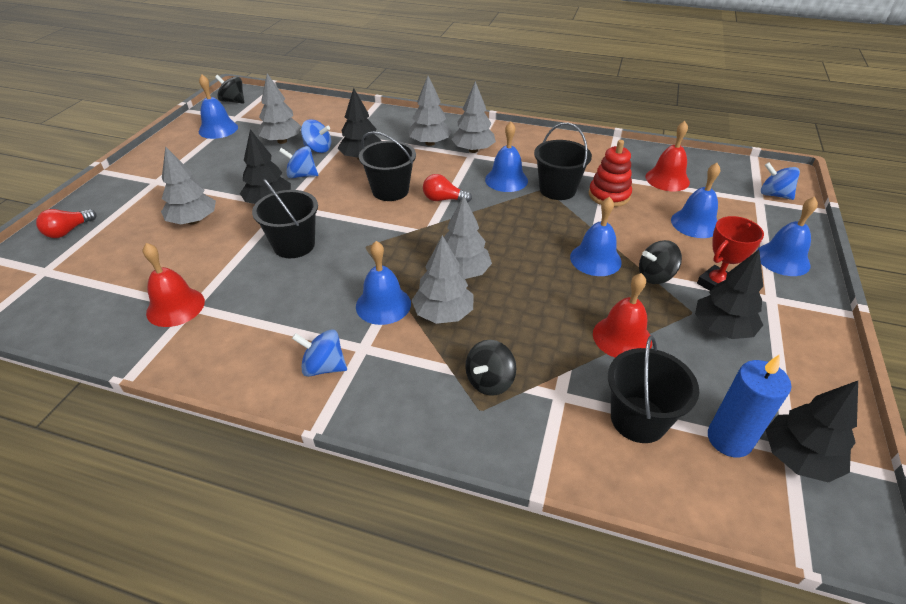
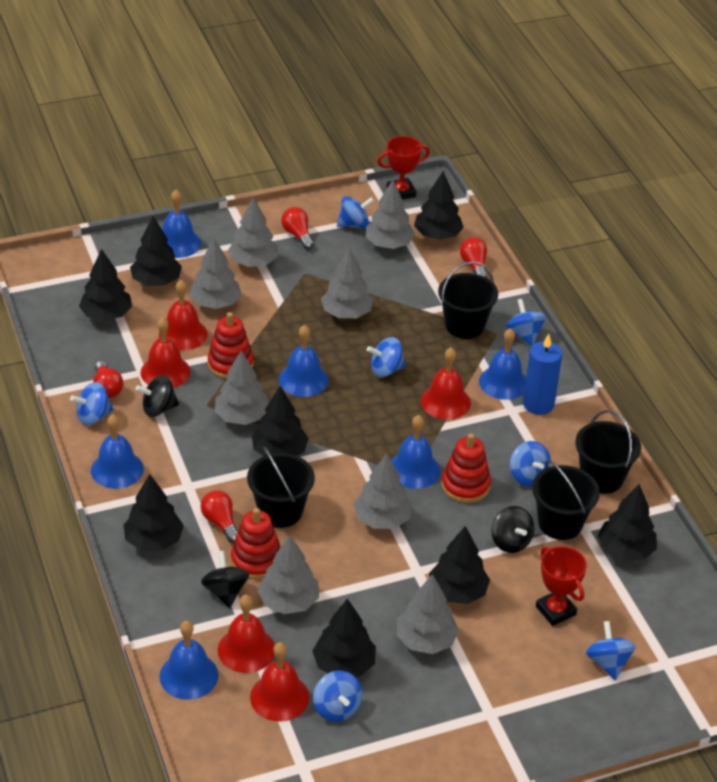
black tree: [240,129,291,204] [338,88,381,160] [695,250,763,339] [766,381,858,483] = 4 -> [79,249,132,321] [123,474,184,551] [130,216,182,286] [252,386,309,456] [312,598,376,677] [414,171,464,240] [429,526,490,604] [597,484,657,560] = 8
blue spinning top: [279,146,318,178] [292,329,347,377] [301,119,331,153] [761,162,800,200] = 4 -> [70,382,113,425] [313,670,363,722] [337,196,374,229] [367,337,406,377] [506,299,546,346] [510,441,551,486] [585,621,636,680] = 7
grey tree: [161,146,216,225] [258,73,302,144] [408,76,452,146] [411,235,473,324] [444,195,492,279] [451,81,496,153] = 6 -> [189,238,242,309] [215,351,269,425] [228,197,278,267] [257,535,319,614] [321,248,373,318] [353,453,412,529] [366,180,415,249] [397,574,459,654] = 8
red bell: [143,243,205,327] [593,273,652,358] [646,121,690,191] = 3 -> [141,317,190,388] [159,280,207,351] [218,595,275,673] [250,642,309,722] [421,348,471,419] = 5
red light bulb: [36,209,97,238] [423,174,472,202] = 2 -> [93,361,123,398] [201,490,238,543] [281,207,314,249] [460,237,487,278] = 4
red stacking toy: [589,140,632,207] = 1 -> [208,312,254,379] [231,508,281,580] [442,433,491,503] = 3
red trophy: [697,216,764,291] = 1 -> [377,136,430,200] [536,546,587,626] = 2

